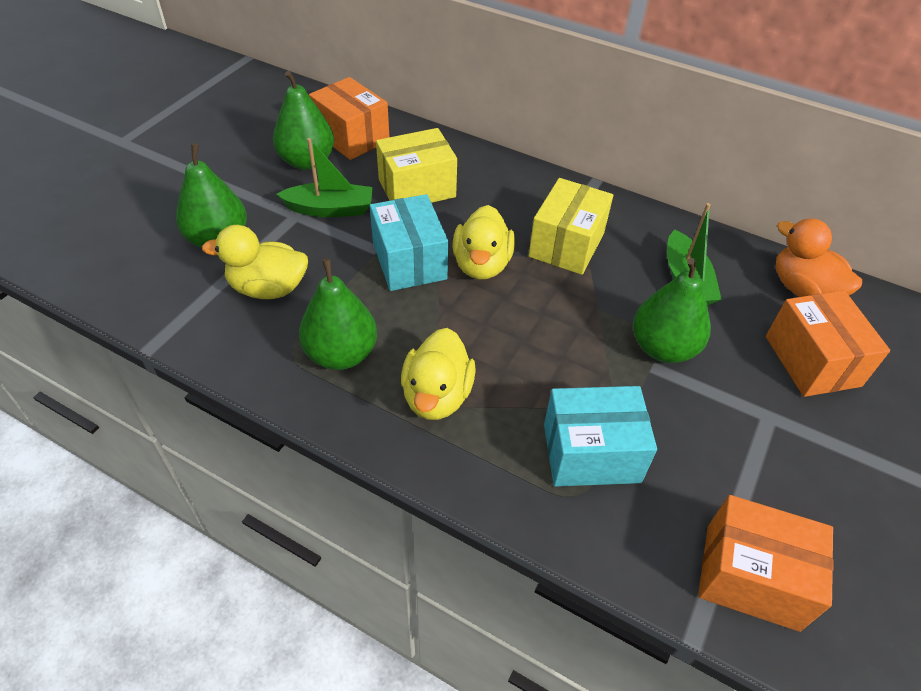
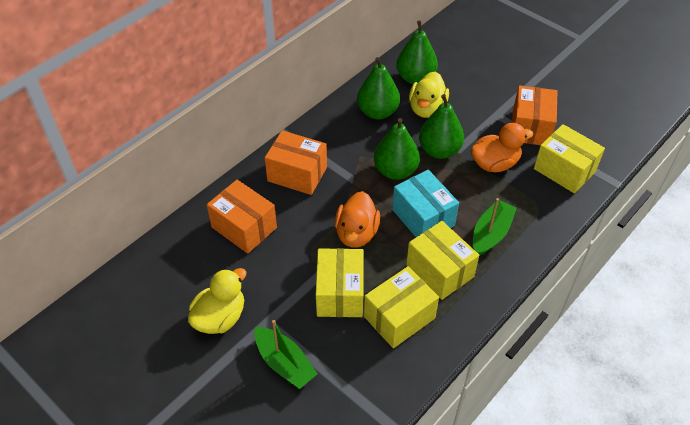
orange duck: [776,218,862,297] = 1 -> [335,191,380,248] [471,123,533,172] = 2
turquoise box: [370,194,448,291] [544,386,657,487] = 2 -> [392,170,459,237] = 1
yellow box: [376,128,457,203] [529,178,613,275] = 2 -> [316,248,364,317] [364,266,439,348] [406,221,479,300] [534,124,605,194] = 4
yellow duck: [202,225,308,299] [401,328,476,420] [452,205,515,280] = 3 -> [188,268,246,334] [409,72,449,118] = 2

